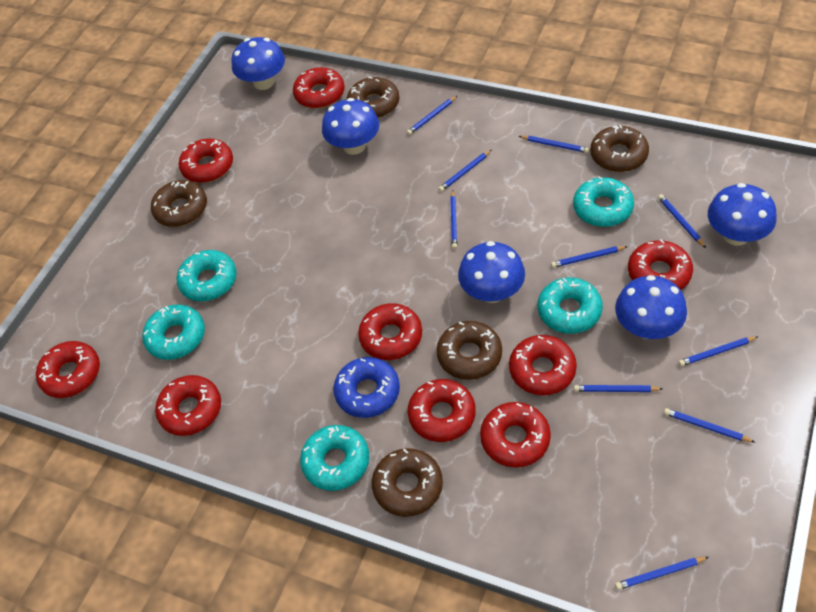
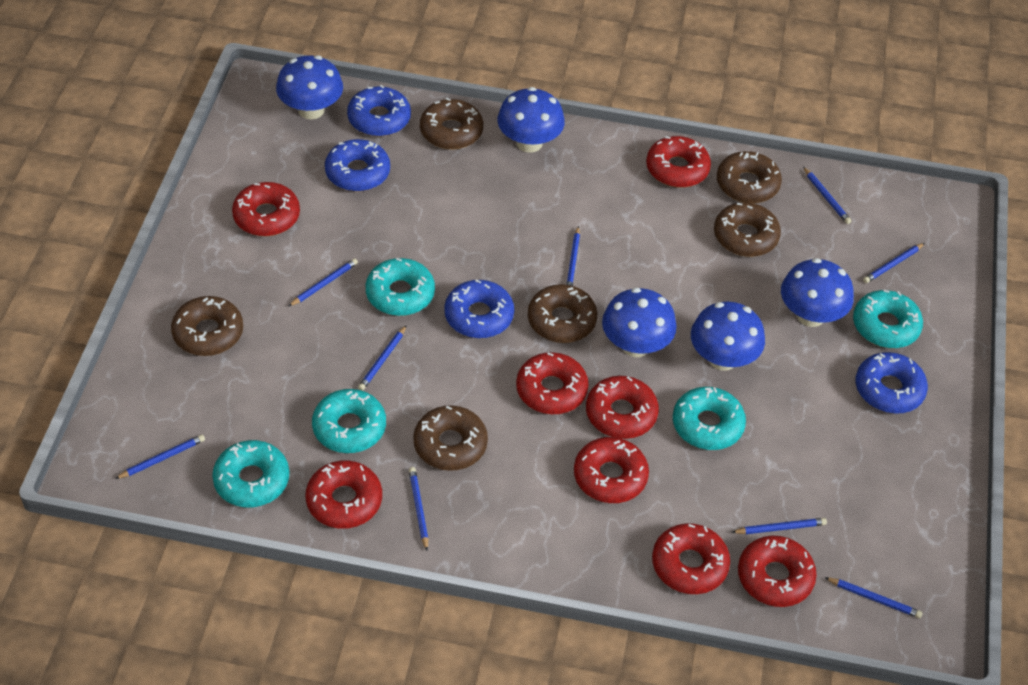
blue donut: [333,357,400,418] = 1 -> [325,139,390,192] [347,85,411,136] [444,280,514,338] [856,352,928,414] = 4
blue pencil: [407,96,457,135] [438,150,491,192] [450,190,457,249] [519,136,589,153] [551,246,628,268] [574,385,663,392] [615,557,709,590] [658,194,706,248] [664,408,755,442] [678,336,759,366] = 10 -> [115,435,205,479] [288,259,358,307] [358,325,407,391] [409,467,428,551] [566,226,580,286] [732,518,827,534] [803,167,851,224] [824,577,923,618] [863,243,925,283] = 9
brown donut: [151,180,207,227] [347,77,399,118] [372,448,443,517] [437,321,502,380] [590,125,649,172] = 5 -> [171,296,243,356] [413,406,488,471] [420,98,483,149] [528,284,597,343] [714,202,781,257] [717,151,782,203] = 6
red donut: [36,341,100,398] [155,375,221,436] [179,139,233,183] [293,67,345,108] [358,303,422,360] [408,379,476,442] [480,402,551,467] [509,335,577,395] [628,239,693,290] = 9 -> [232,182,300,236] [305,460,382,529] [516,352,589,414] [574,437,649,503] [586,376,659,439] [646,136,711,188] [652,523,730,594] [738,536,817,607] = 8

